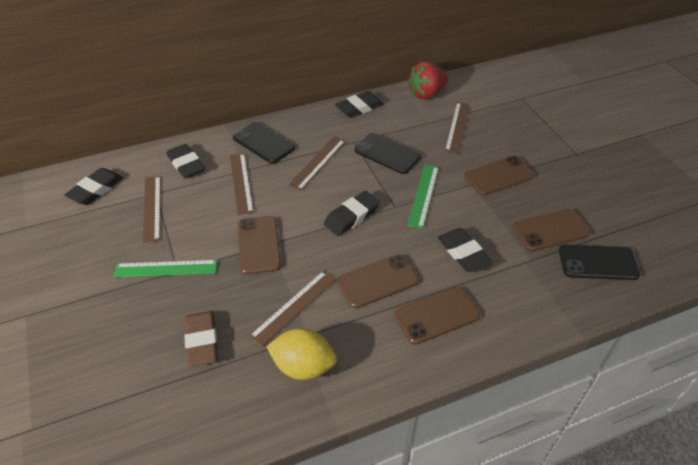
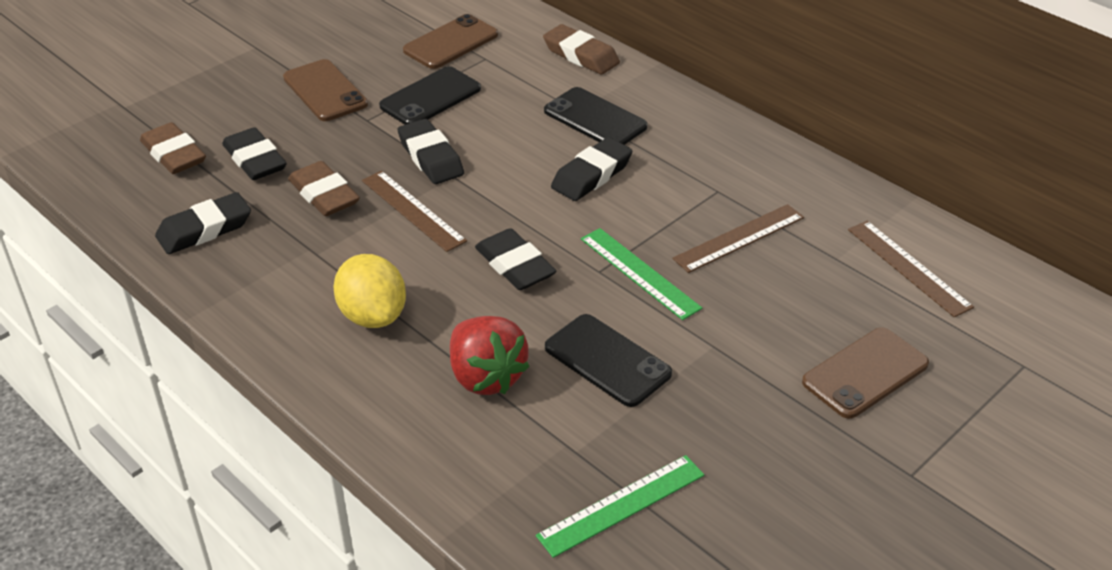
brown eraser: [184,311,218,367] = 1 -> [140,122,206,174] [288,161,360,216] [543,24,620,75] = 3
brown phone: [238,216,281,275] [337,255,419,308] [394,287,480,345] [464,156,534,196] [512,209,590,251] = 5 -> [283,59,368,121] [403,14,498,69] [802,327,929,419] = 3
brown ruler: [143,176,161,243] [230,153,254,215] [249,271,336,347] [288,137,345,191] [445,102,470,154] = 5 -> [362,171,467,252] [673,204,804,273] [848,221,974,317] = 3

